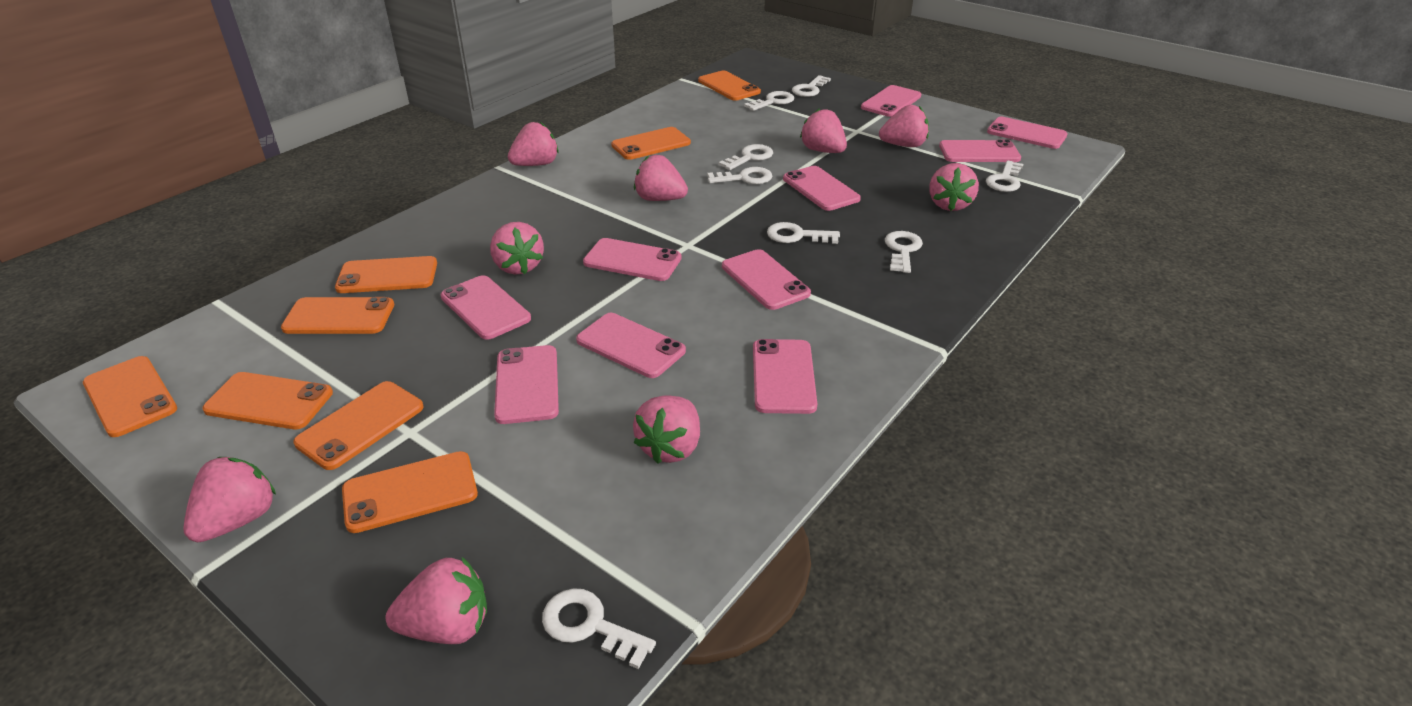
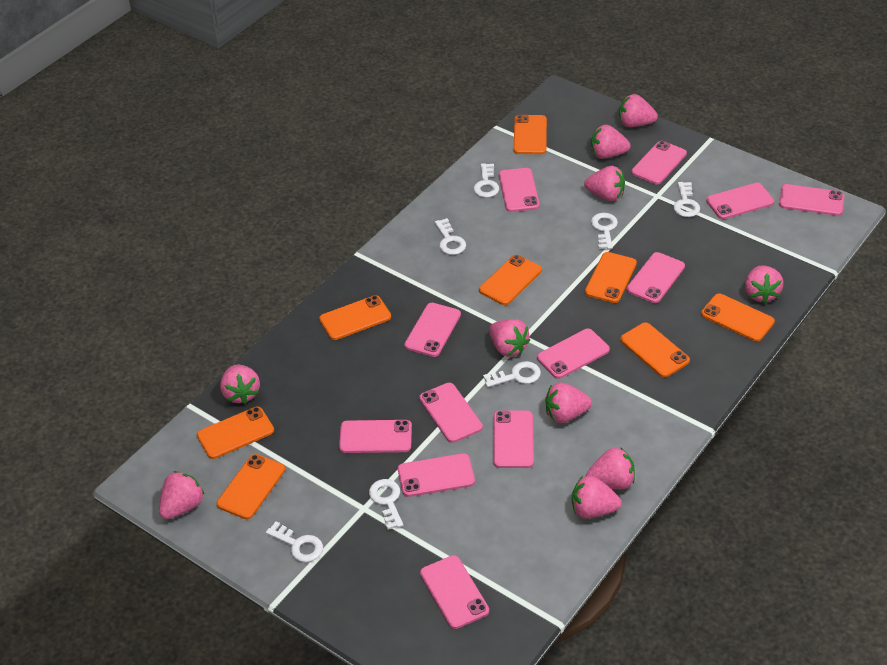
pink phone: [441,275,531,340] [494,345,559,424] [576,313,686,378] [583,238,682,281] [722,249,811,310] [753,339,817,414] [783,166,861,211] [861,85,921,117] [939,140,1021,162] [987,117,1067,149] = 10 -> [339,420,412,453] [398,453,475,497] [404,303,461,357] [419,383,483,443] [420,555,489,629] [493,410,534,468] [499,168,540,212] [537,329,610,379] [627,252,685,303] [631,141,687,184] [706,183,774,219] [779,184,845,216] = 12
pink strawberry: [183,457,276,542] [386,557,487,644] [490,222,544,275] [508,122,559,166] [633,395,700,464] [634,155,688,201] [800,108,847,153] [879,105,929,147] [929,163,979,211] = 9 -> [159,471,205,519] [220,364,260,404] [489,319,530,357] [545,383,592,423] [572,476,622,519] [584,166,625,201] [586,447,635,489] [591,124,631,159] [619,94,658,127] [745,265,784,303] = 10
white key: [542,588,656,669] [707,167,772,184] [719,144,773,170] [744,91,794,111] [767,222,840,244] [792,75,831,97] [885,231,923,273] [986,160,1023,192] = 8 -> [266,521,323,562] [369,479,403,530] [435,218,466,255] [474,163,499,198] [483,361,541,387] [591,213,618,249] [674,182,700,217] = 7

